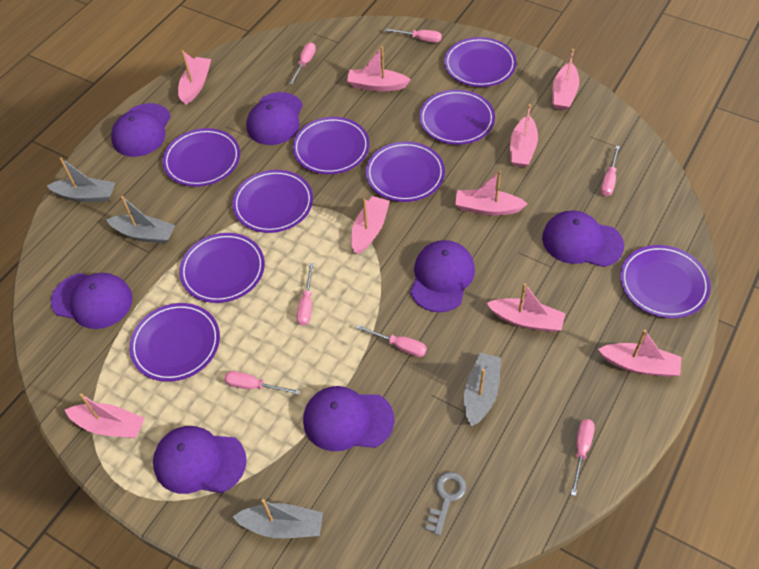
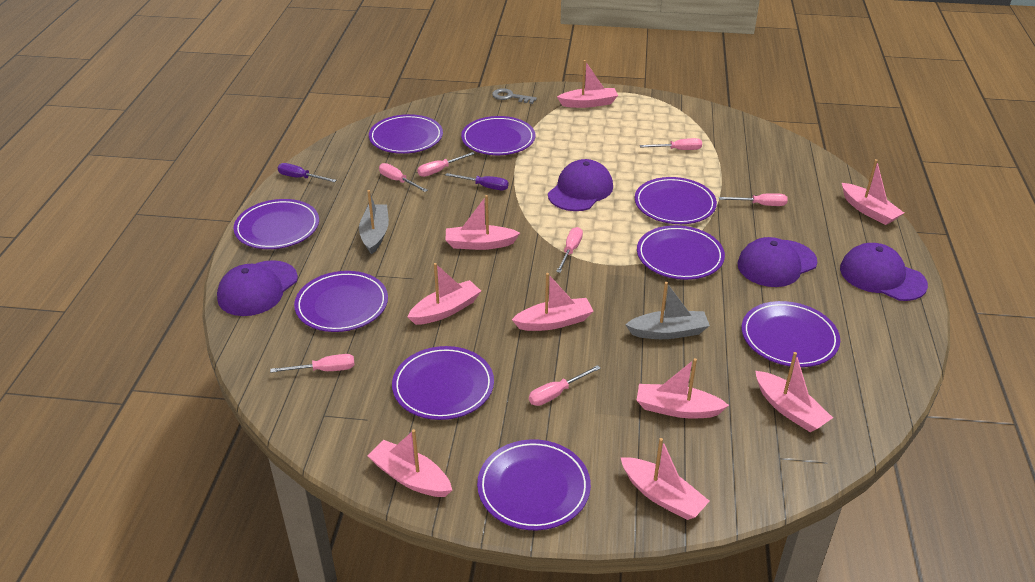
grey boat: [47,158,115,202] [106,196,175,244] [233,499,323,538] [464,353,501,427] = 4 -> [359,190,389,254] [625,282,710,339] = 2
purple cap: [51,273,133,329] [111,103,171,157] [153,426,247,494] [246,92,303,145] [303,386,395,451] [410,240,475,312] [542,210,624,267] = 7 -> [217,260,298,316] [548,159,613,211] [737,237,817,287] [840,243,928,301] = 4
purple screwdriver: none = 0 -> [278,163,336,182] [445,173,509,190] = 2

